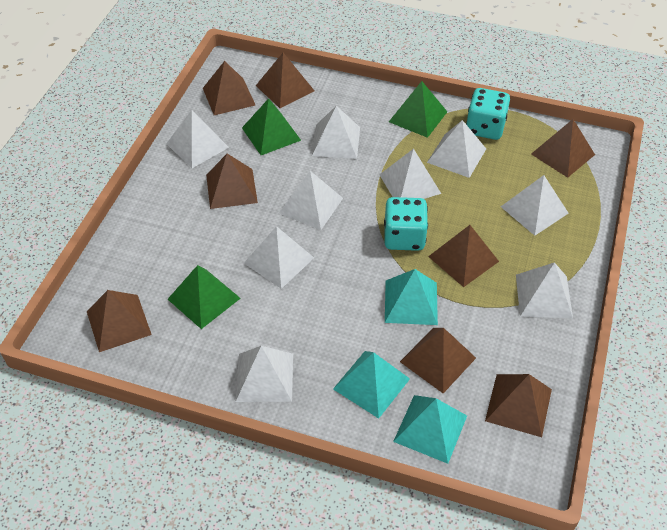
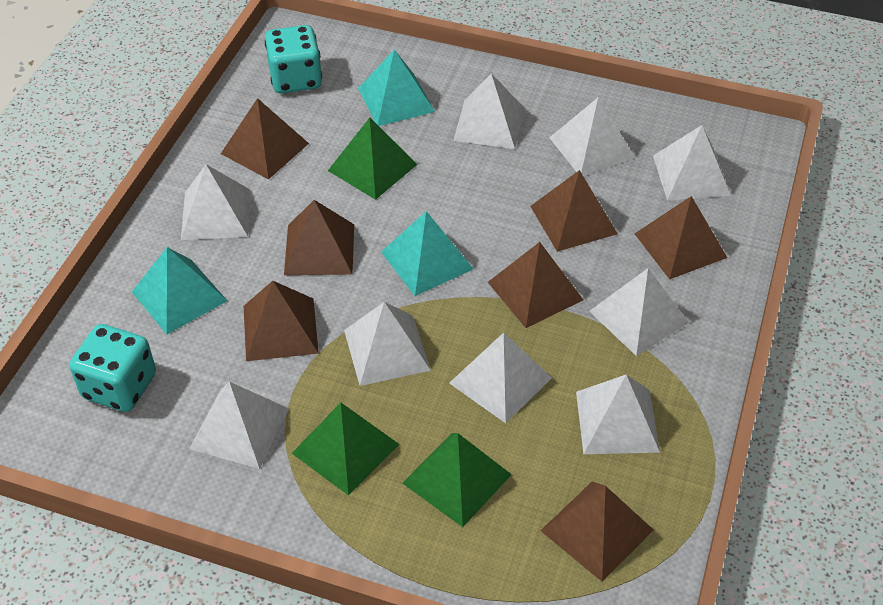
brown pyramid: [87,290,152,352] [203,61,255,115] [206,154,258,209] [256,53,314,108] [400,328,476,393] [428,225,499,287] [485,374,552,437] [531,119,595,178] = 8 -> [221,98,309,180] [244,281,319,361] [284,200,354,275] [488,242,583,328] [530,170,618,252] [540,481,653,582] [635,196,727,280] = 7

